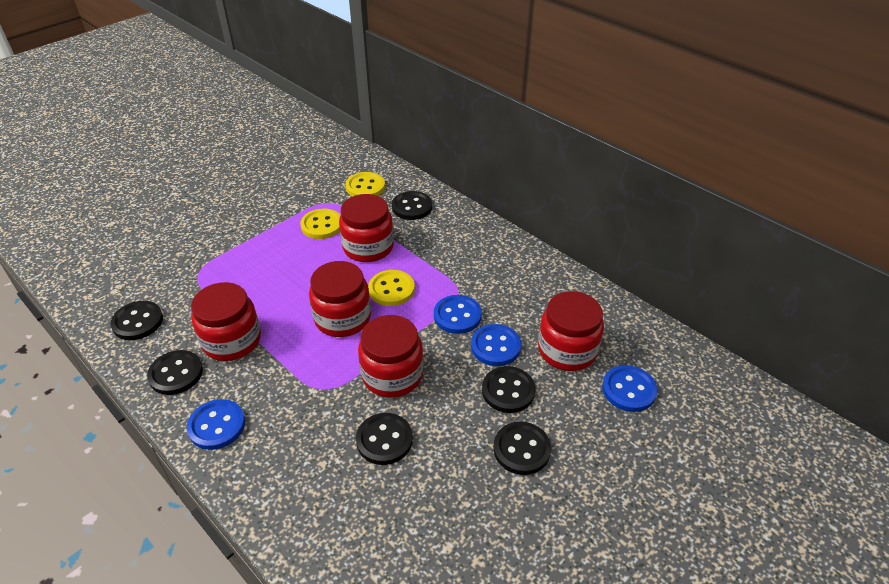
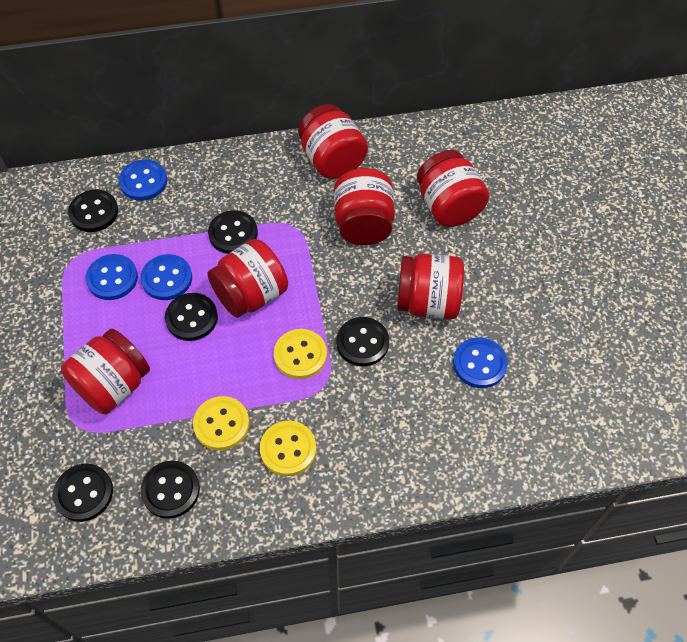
red jar: [191,282,261,361] [309,261,371,337] [339,194,394,262] [358,315,424,398] [538,291,604,371] = 5 -> [61,328,150,414] [207,239,288,318] [298,104,368,179] [334,168,395,245] [397,254,464,319] [417,150,489,227] = 6

